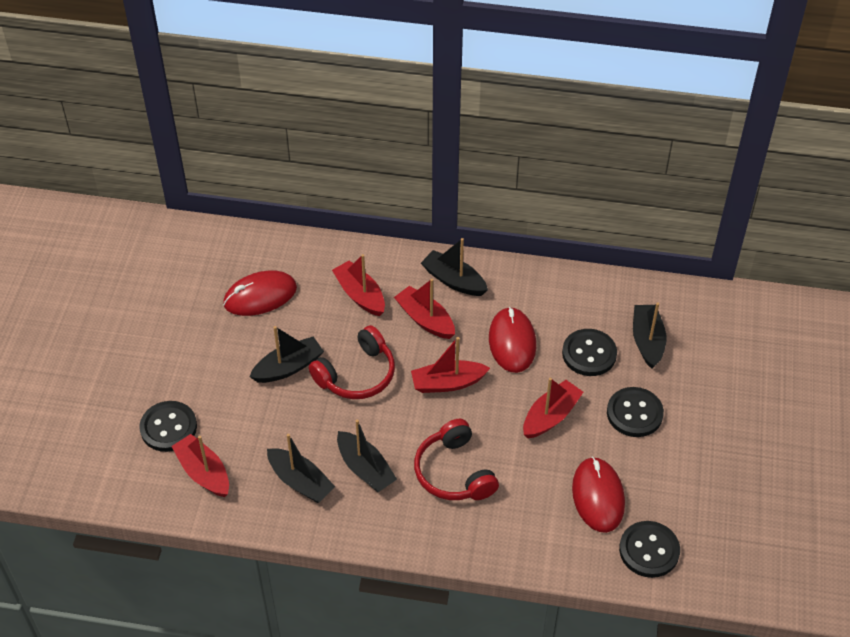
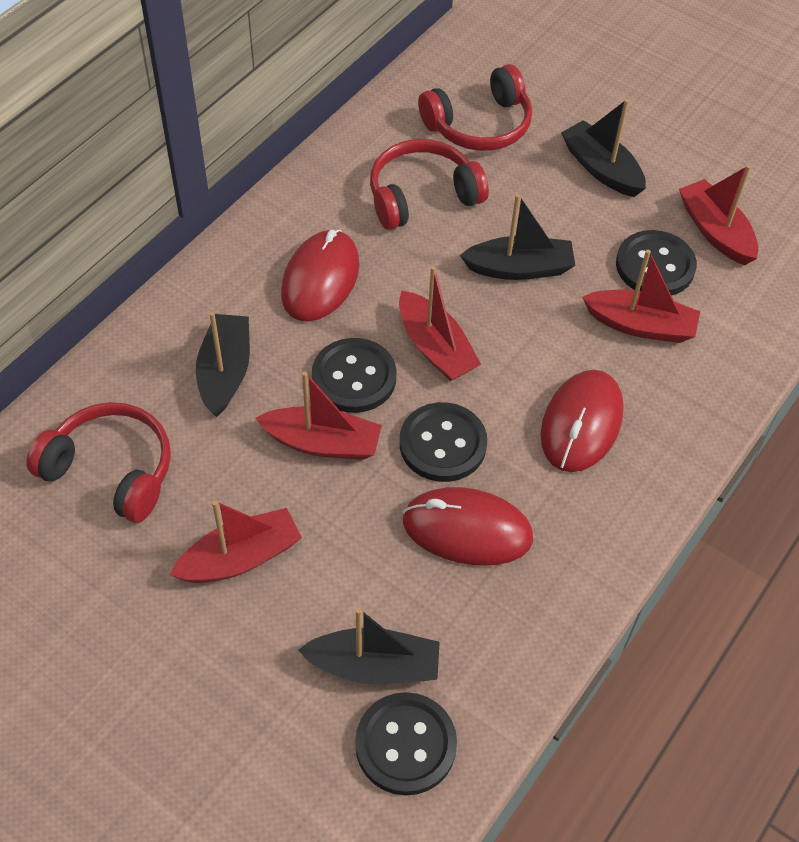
black boat: [249,326,324,383] [267,434,335,503] [337,419,397,492] [421,238,488,296] [633,303,666,369] = 5 -> [196,312,250,417] [298,608,440,684] [460,194,575,280] [561,99,646,197] = 4
red headphones: [309,325,395,399] [414,419,499,500] = 2 -> [26,402,171,523] [370,139,489,230] [418,64,532,151] = 3

